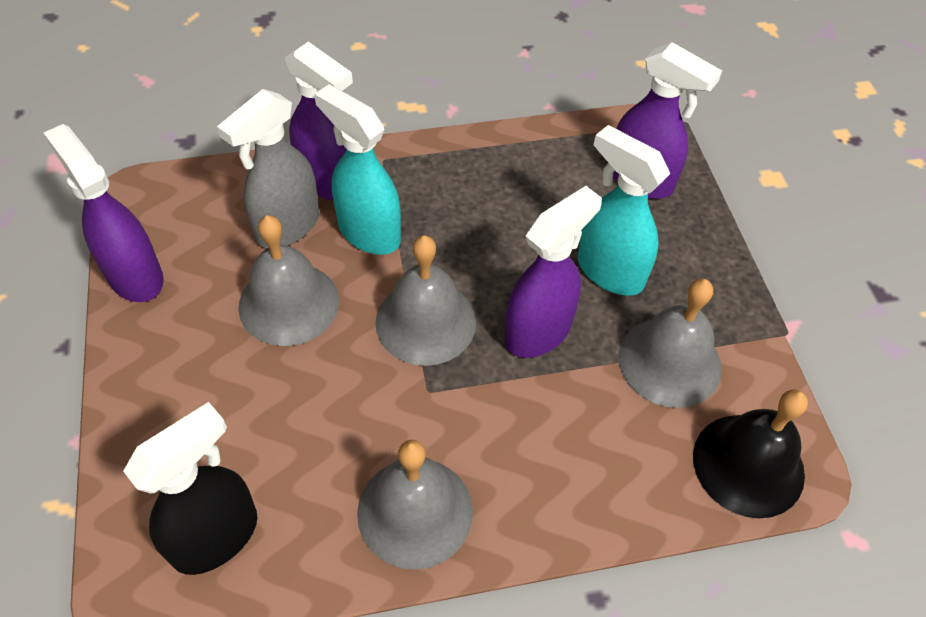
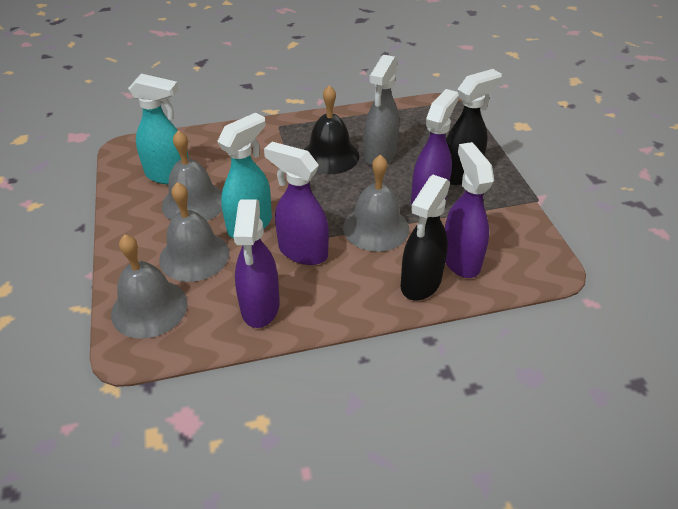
black spray bottle: [123,402,257,575] = 1 -> [400,175,450,300] [446,69,502,185] = 2

